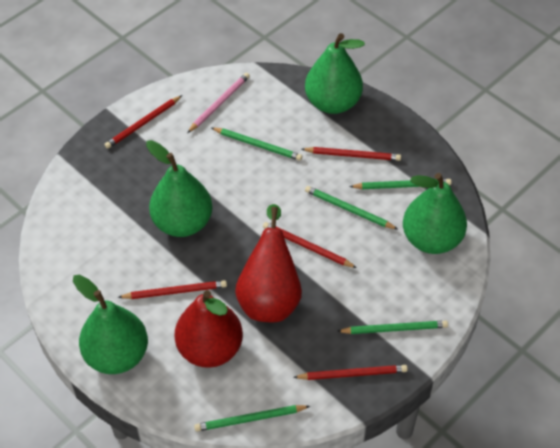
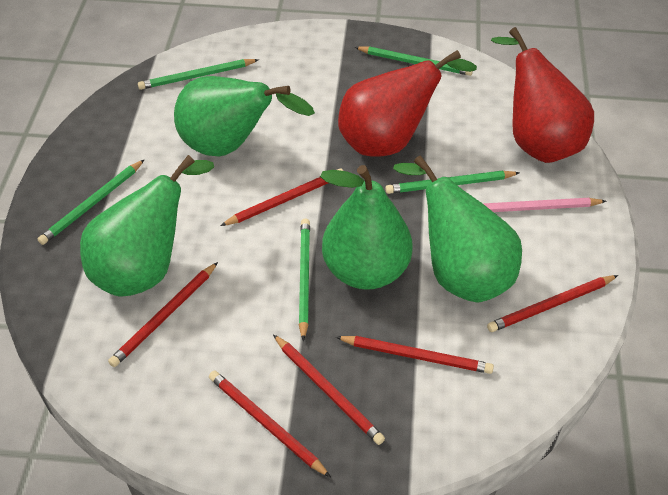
red pencil: [104,95,182,149] [118,280,227,299] [263,222,357,268] [293,365,408,380] [302,147,401,161] = 5 -> [108,262,218,367] [209,370,331,478] [220,169,343,226] [273,334,385,445] [336,336,494,374] [487,275,618,332] = 6

